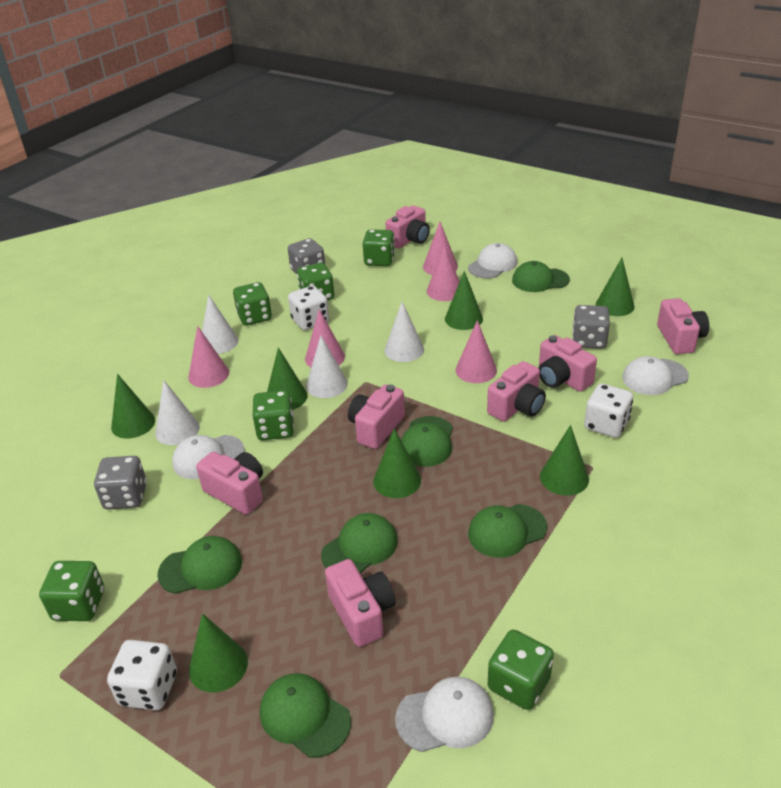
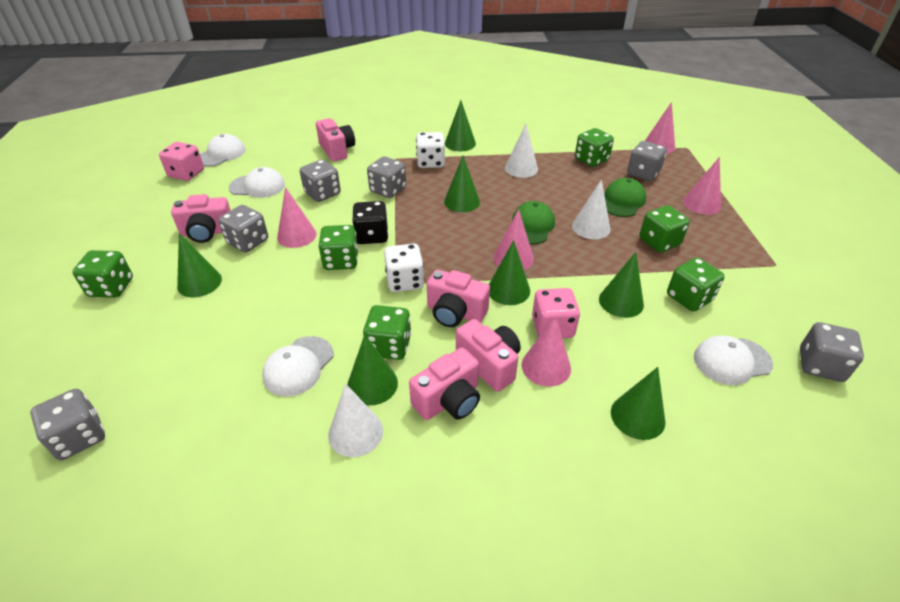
black dice: none = 0 -> [352,201,388,244] = 1
green cap: [158,536,242,594] [260,673,351,758] [321,513,398,573] [401,416,453,467] [468,504,547,558] [512,261,570,292] = 6 -> [512,201,555,244] [604,178,646,217] = 2
grey dice: [94,456,147,509] [288,238,325,274] [572,305,610,349] = 3 -> [30,389,105,460] [219,205,268,253] [300,159,341,202] [367,156,406,198] [627,141,667,181] [800,322,864,382] = 6
pink camera: [196,452,263,515] [325,559,395,647] [348,384,405,449] [386,205,430,248] [487,361,546,421] [539,335,597,392] [657,298,709,354] = 7 -> [171,194,231,243] [316,118,355,161] [409,347,480,420] [427,270,490,327] [456,319,521,392] = 5
pink dice: none = 0 -> [159,142,204,181] [532,288,580,339] = 2
white cone: [155,380,200,445] [202,295,238,354] [306,336,348,398] [384,301,424,362] = 4 -> [328,383,383,457] [505,124,538,178] [572,179,610,239] = 3
white dice: [107,640,177,711] [288,286,329,330] [584,383,633,438] = 3 -> [384,244,424,292] [416,132,445,168] = 2

